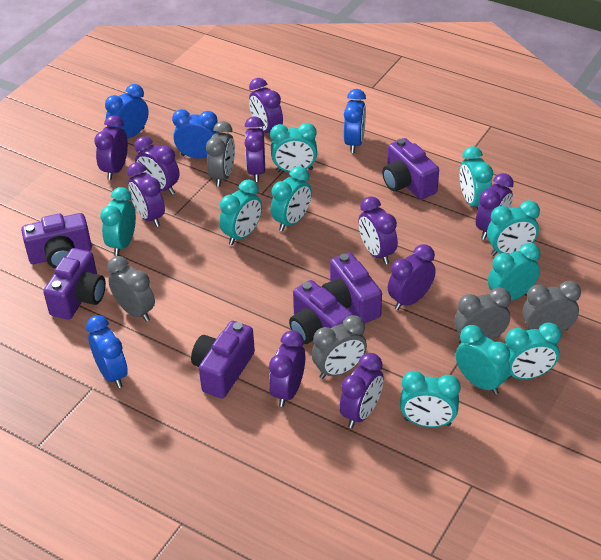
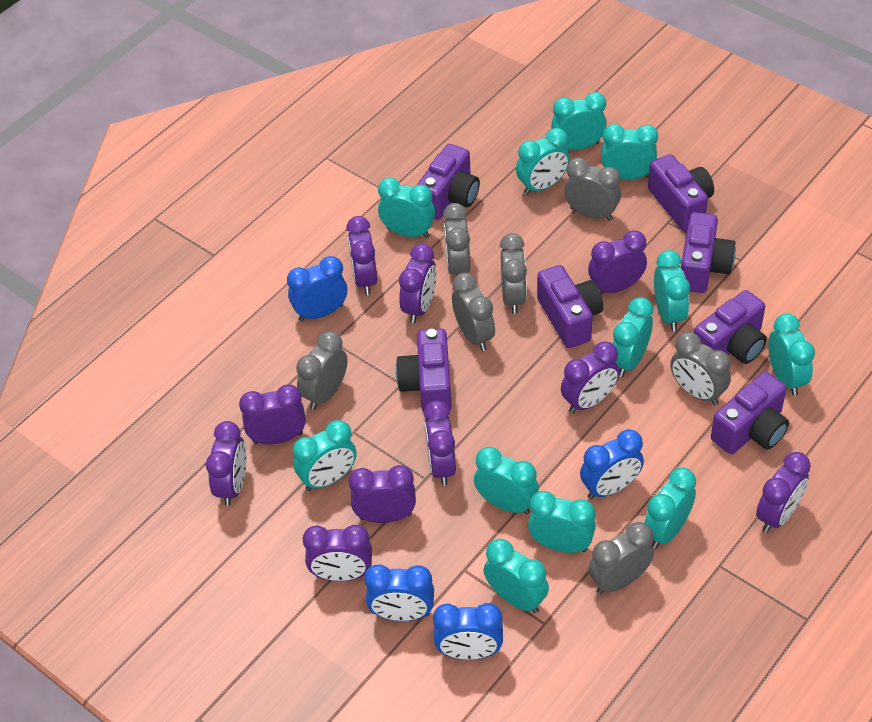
grey clock: [107,256,155,322] [206,121,235,187] [312,315,367,379] [455,287,511,344] [523,281,581,332] = 5 -> [296,331,348,410] [443,203,470,275] [452,273,495,351] [500,233,527,314] [564,158,621,221] [588,522,654,594] [670,332,731,405] = 7
purple camera: [21,213,92,268] [43,248,106,320] [191,321,255,399] [289,280,353,344] [321,252,382,323] [382,138,439,199] = 6 -> [396,328,452,413] [417,144,480,220] [537,265,603,348] [648,154,714,231] [681,212,736,293] [694,290,767,364] [711,372,789,454] = 7
turquoise clock: [100,187,136,256] [219,179,262,245] [270,123,317,172] [271,166,312,231] [400,371,461,427] [456,325,510,395] [460,146,493,210] [487,200,540,256] [488,243,540,301] [505,323,561,379] = 10 -> [293,420,357,491] [378,178,435,238] [474,447,539,515] [484,539,549,613] [516,128,570,195] [528,491,596,553] [551,92,607,150] [602,124,658,180] [612,297,653,377] [644,468,696,549] [654,250,690,331] [768,313,815,396] = 12

